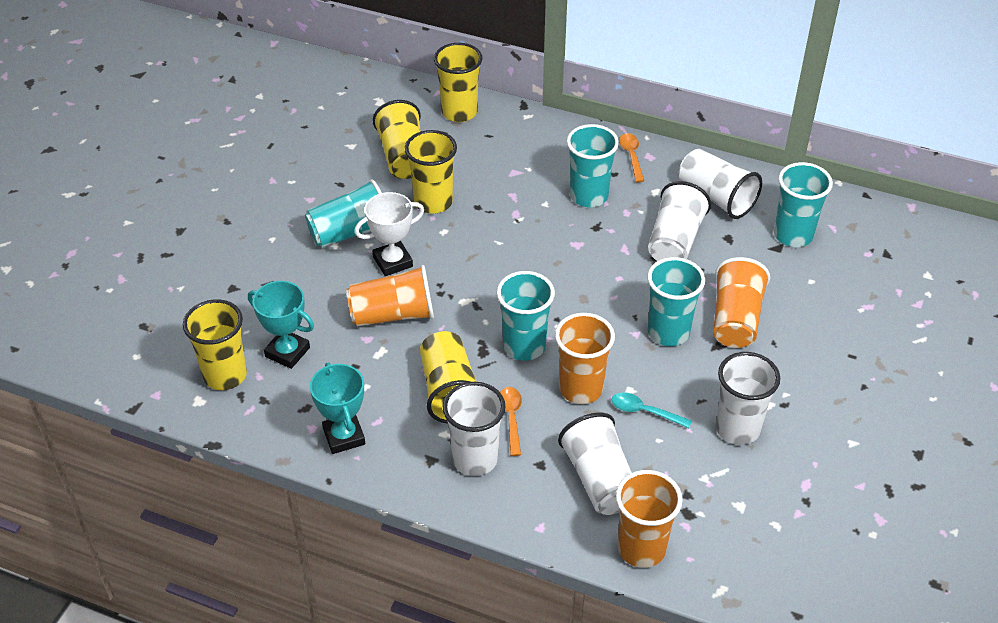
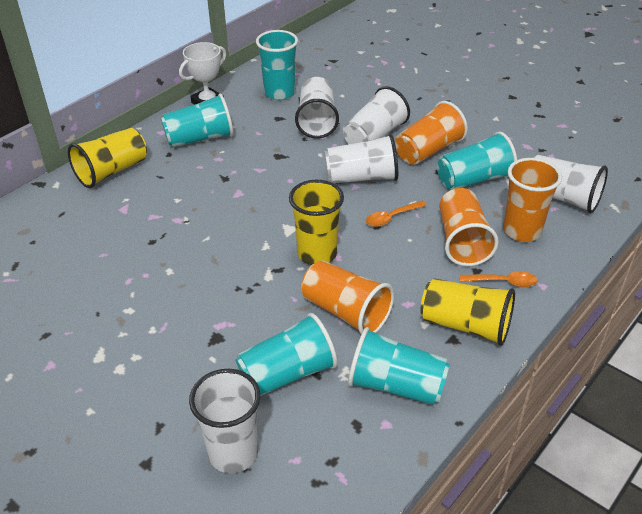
turquoise spoon: [612,392,692,428] = 1 -> none = 0
turquoise trophy: [248,281,314,369] [310,362,365,454] = 2 -> none = 0
yellow cup: [183,299,247,390] [373,100,421,179] [405,130,457,214] [420,331,477,424] [434,43,483,122] = 5 -> [68,128,147,188] [289,180,344,265] [420,278,515,346] = 3

